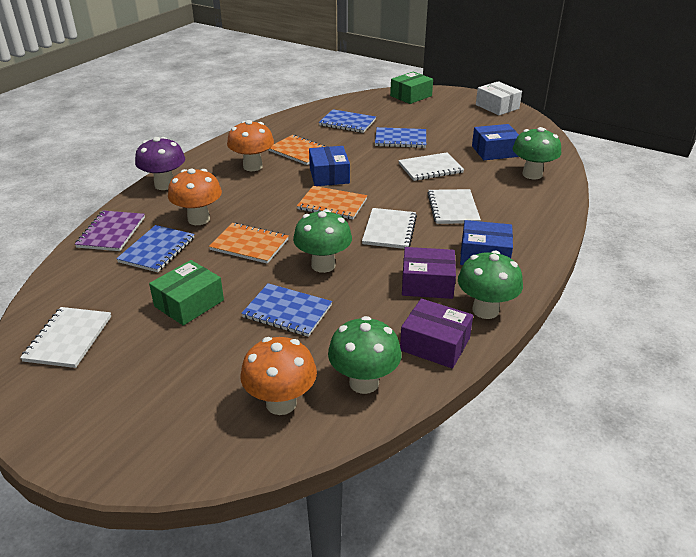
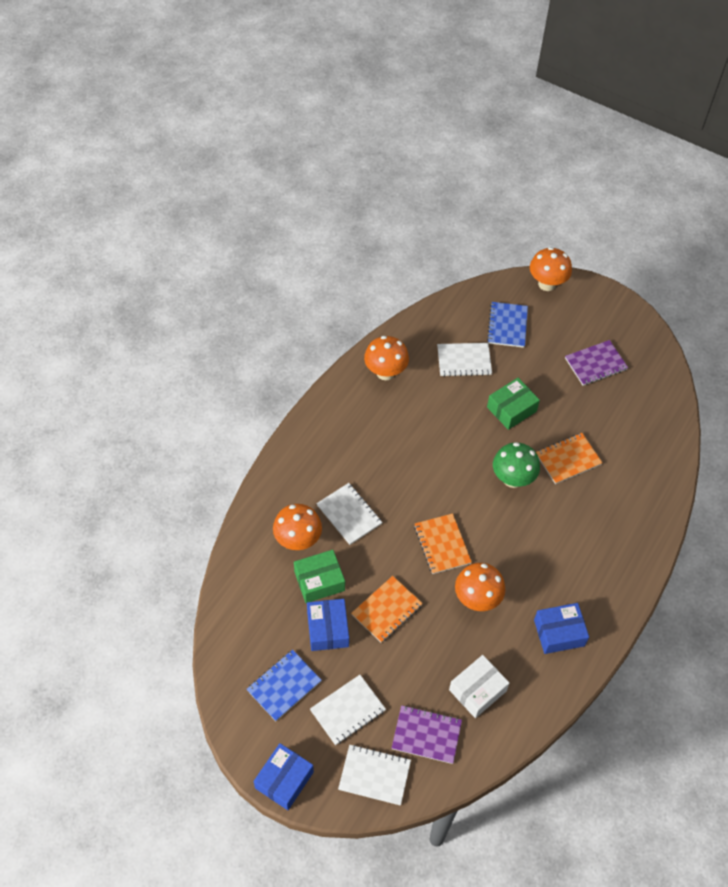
blue notebook: [116,225,195,272] [241,283,332,337] [319,109,376,133] [375,127,426,148] = 4 -> [247,650,322,721] [487,302,528,348] = 2
green mushroom: [293,209,352,273] [328,316,402,394] [458,251,523,319] [513,127,561,180] = 4 -> [493,442,540,488] = 1
orange mushroom: [168,168,222,225] [227,120,274,171] [241,337,317,415] = 3 -> [273,504,322,550] [364,336,409,380] [455,563,506,611] [530,247,572,291] = 4
purple box: [400,299,473,369] [402,247,456,299] = 2 -> none = 0
purple mushroom: [135,137,185,190] = 1 -> none = 0
purple notebook: [75,210,145,251] = 1 -> [392,705,462,764] [565,340,628,386] = 2

